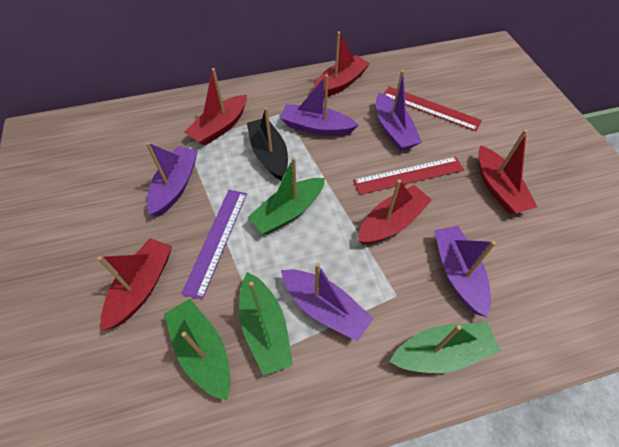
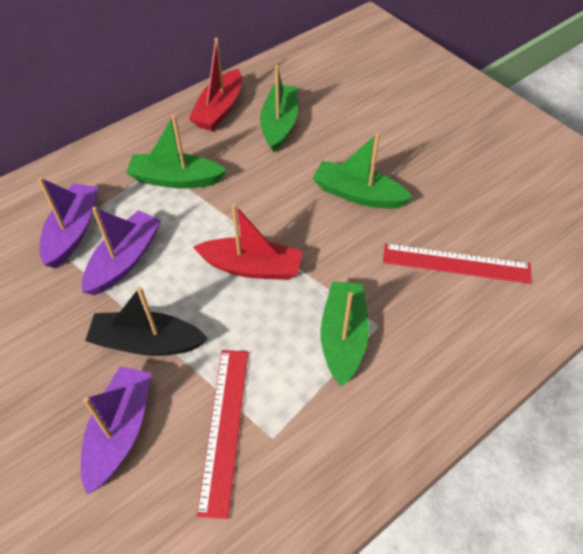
purple boat: [146,142,198,217] [280,74,358,136] [281,263,374,342] [376,70,422,151] [434,226,496,317] = 5 -> [38,177,98,268] [81,367,152,494] [82,207,161,295] = 3
purple ruler: [181,190,247,300] = 1 -> none = 0
red boat: [97,238,172,331] [184,68,247,146] [313,31,370,96] [358,179,432,245] [478,130,537,214] = 5 -> [189,38,242,131] [193,204,303,280] = 2

